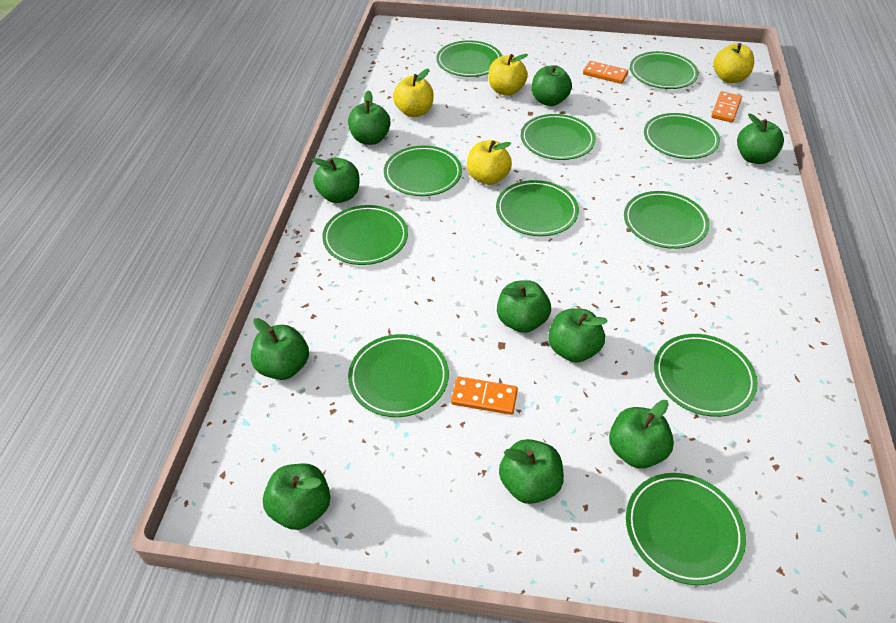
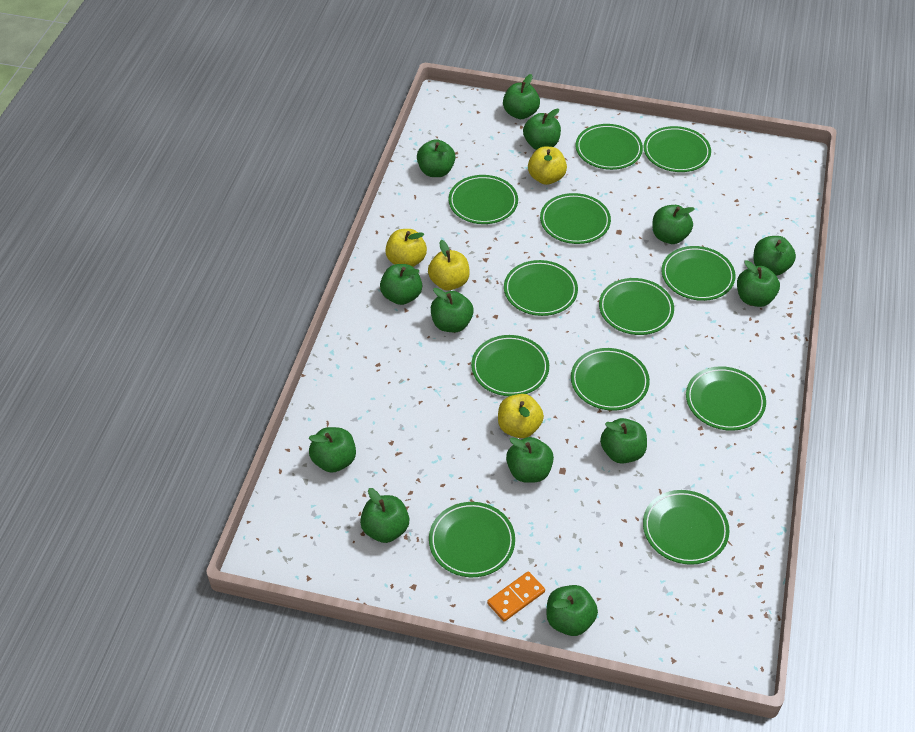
green apple: [251,318,309,380] [263,463,330,530] [312,158,359,203] [348,90,391,145] [497,280,551,333] [499,439,564,504] [532,65,572,106] [548,308,608,363] [609,400,674,469] [737,113,784,164] = 10 -> [309,427,356,473] [360,488,409,543] [380,264,422,305] [417,139,455,177] [431,288,474,332] [503,74,540,119] [506,437,554,483] [523,109,561,150] [546,585,598,636] [600,418,647,464] [652,205,695,244] [737,260,780,307] [753,236,796,276] = 13
green plate: [322,205,408,265] [348,334,449,417] [384,145,462,196] [436,40,502,77] [496,180,579,236] [521,114,596,160] [624,191,709,249] [626,473,746,585] [630,51,698,89] [644,113,720,159] [654,334,758,417] = 11 -> [429,502,515,577] [448,175,518,224] [471,335,549,396] [504,260,578,316] [540,193,611,244] [571,348,650,411] [575,124,643,170] [599,278,674,335] [643,490,729,565] [644,126,711,172] [661,246,736,301] [686,366,766,431] = 12
orange domino: [451,376,518,415] [583,61,628,84] [711,91,742,123] = 3 -> [487,571,545,622] = 1

